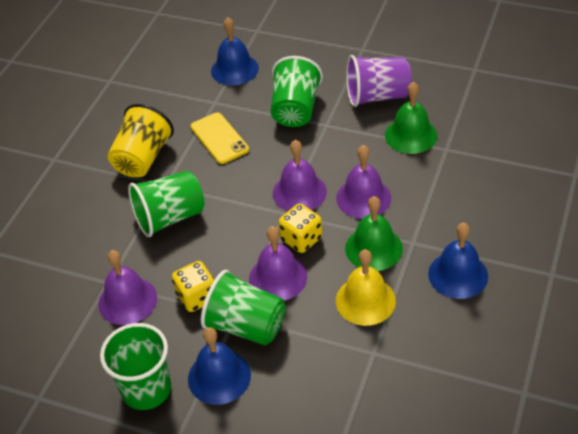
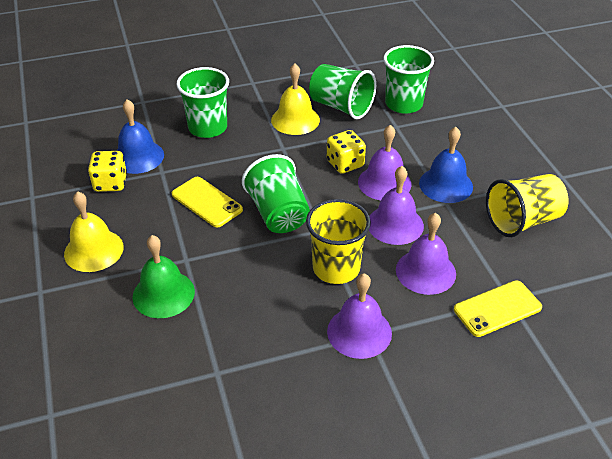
blue bell: [188,327,251,405] [211,17,259,86] [428,223,488,299] = 3 -> [116,99,164,174] [419,127,473,203] = 2
green bell: [345,196,403,271] [385,82,437,154] = 2 -> [132,235,195,318] = 1
purple cup: [346,55,412,107] = 1 -> none = 0
yellow bell: [336,249,396,326] = 1 -> [64,191,124,272] [271,63,320,135] = 2
yellow cup: [108,104,174,177] = 1 -> [306,199,371,284] [486,174,568,237] = 2
yellow phone: [191,112,249,164] = 1 -> [172,177,243,228] [454,280,542,337] = 2

